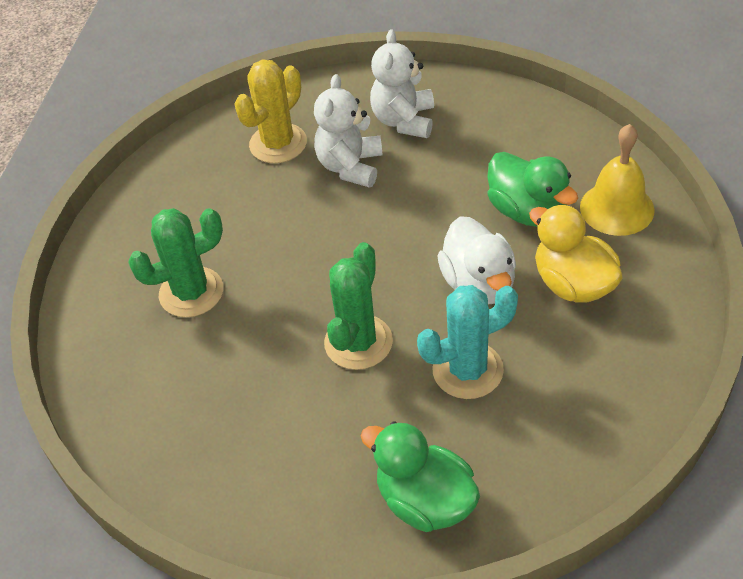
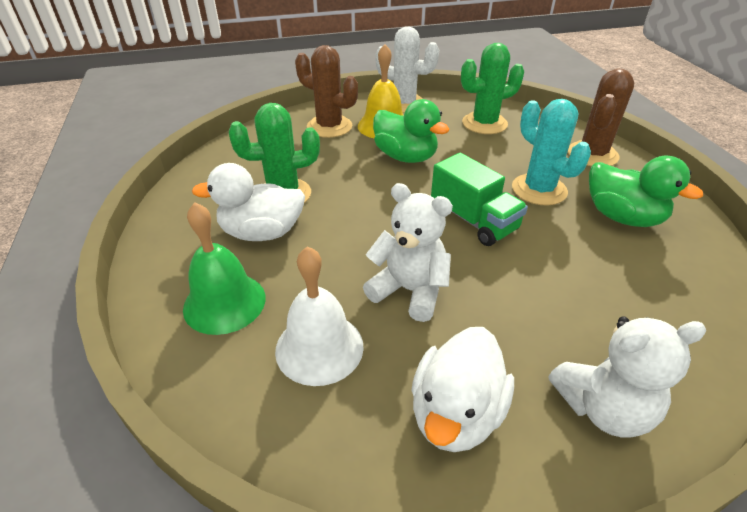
brown cactus: none = 0 -> [295,45,358,138] [568,68,634,166] = 2
green bell: none = 0 -> [183,202,265,335] = 1
green truck: none = 0 -> [431,153,528,246] = 1
white bell: none = 0 -> [275,246,364,386] = 1
white cactus: none = 0 -> [375,26,439,113] = 1
white duck: [437,216,516,305] = 1 -> [192,163,305,241] [411,327,514,452] = 2
yellow cactus: [234,59,307,163] = 1 -> none = 0
yellow duck: [529,204,623,303] = 1 -> none = 0

